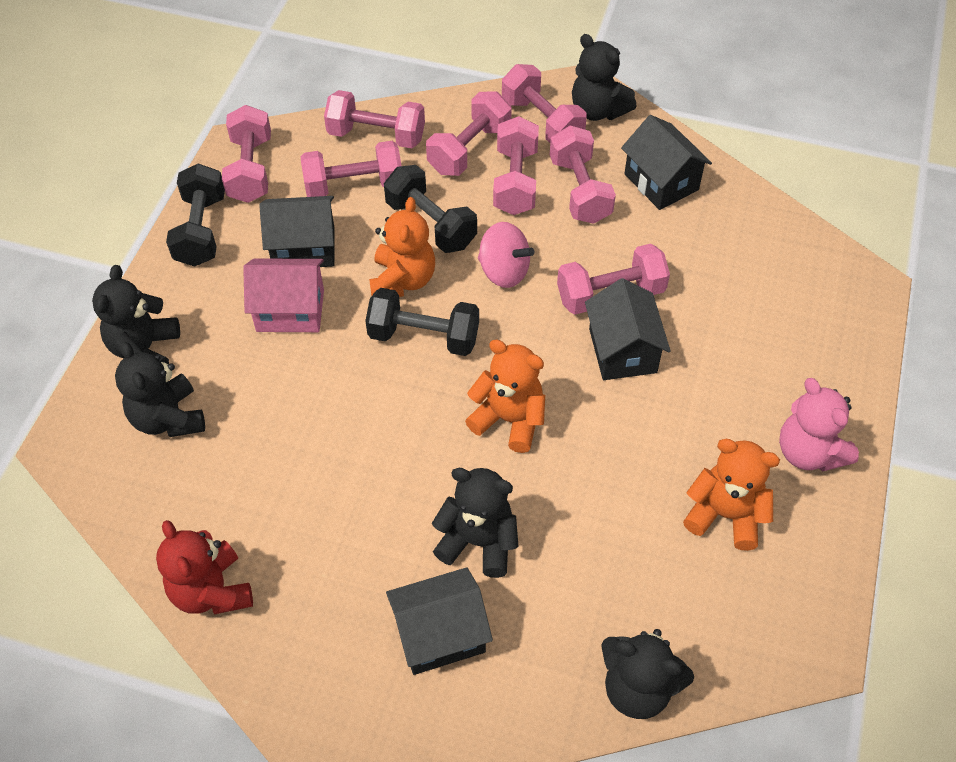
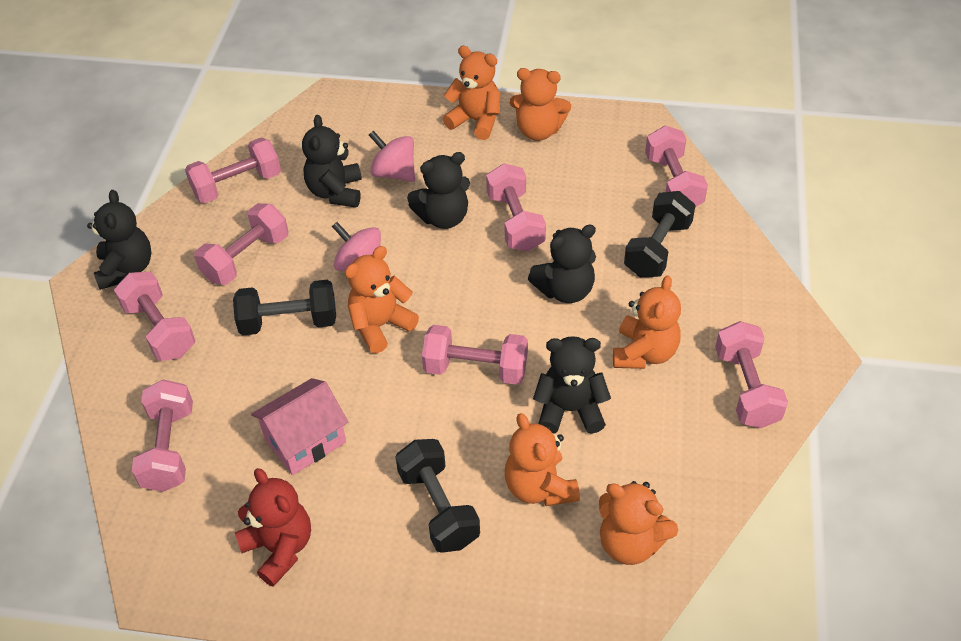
black house: [259,196,334,267] [386,567,493,675] [585,278,671,380] [621,115,712,210] = 4 -> none = 0
orange teddy bear: [369,197,435,297] [465,339,545,453] [683,439,780,551] = 3 -> [345,246,419,353] [443,46,500,140] [505,413,580,506] [510,68,571,141] [599,481,678,565] [613,275,681,369] = 6
pink spinning top: [478,222,534,288] = 1 -> [332,222,381,272] [369,131,415,182] = 2
pink teddy bear: [779,378,859,472] = 1 -> none = 0

